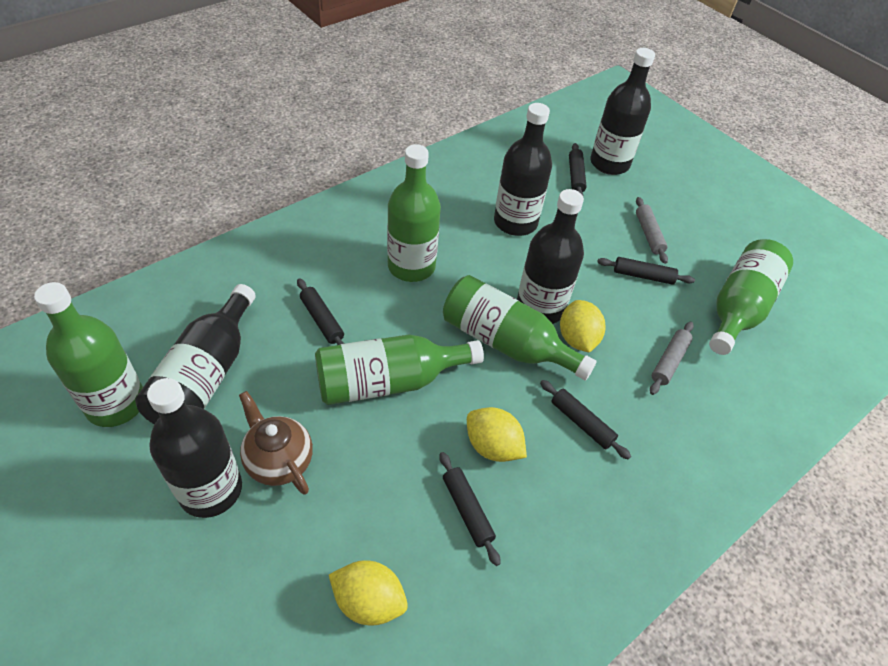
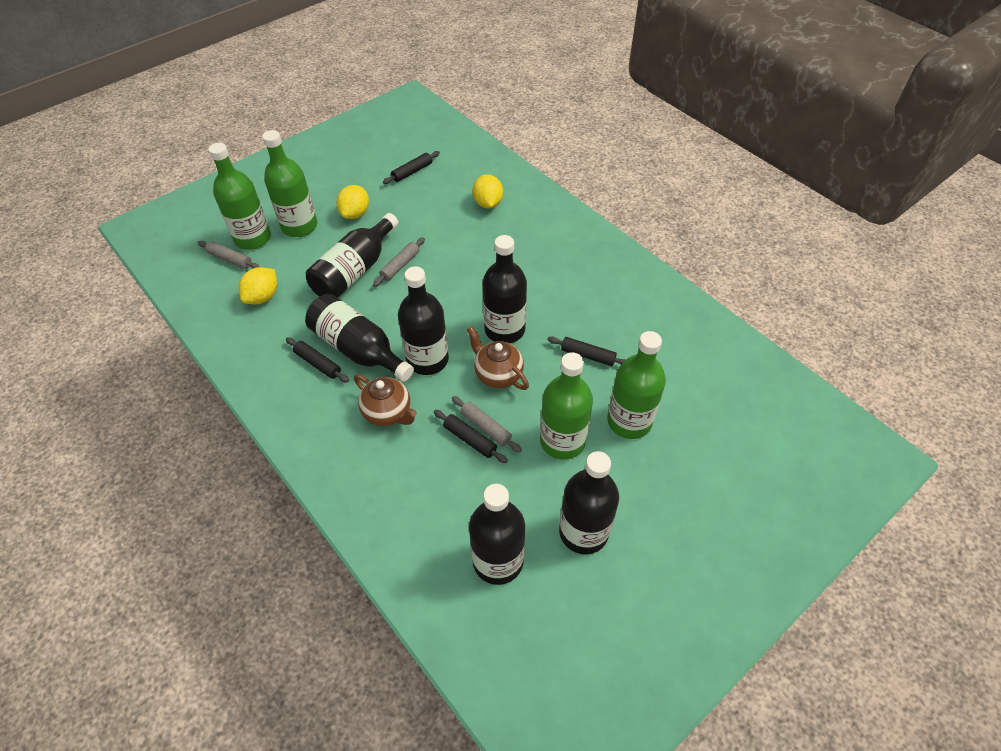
black bottle: [135,284,256,425] [147,378,242,518] [494,103,552,236] [517,189,584,324] [590,48,655,175] = 5 -> [305,294,414,382] [306,213,398,298] [398,267,449,375] [469,484,525,585] [482,235,527,343] [559,451,619,554] = 6
black rolling pin: [297,278,345,345] [439,452,501,566] [540,380,631,460] [569,143,587,196] [597,257,695,285] = 5 -> [286,337,349,383] [383,151,440,184] [434,410,508,463] [547,336,626,366] = 4
brown teapot: [239,391,313,495] = 1 -> [354,374,417,426] [467,326,529,390] = 2
green bottle: [34,282,143,427] [315,335,484,405] [387,144,441,282] [443,275,597,381] [709,239,793,355] = 5 -> [208,143,271,250] [262,130,317,237] [540,352,593,460] [607,331,666,439] = 4
grey rolling pin: [636,197,668,264] [650,322,694,395] = 2 -> [197,241,260,269] [373,237,425,287] [452,396,522,452] = 3

